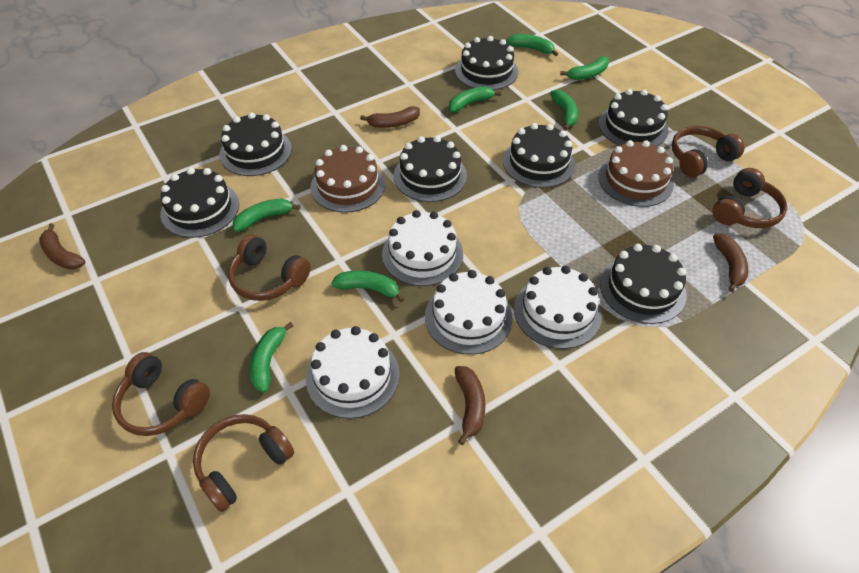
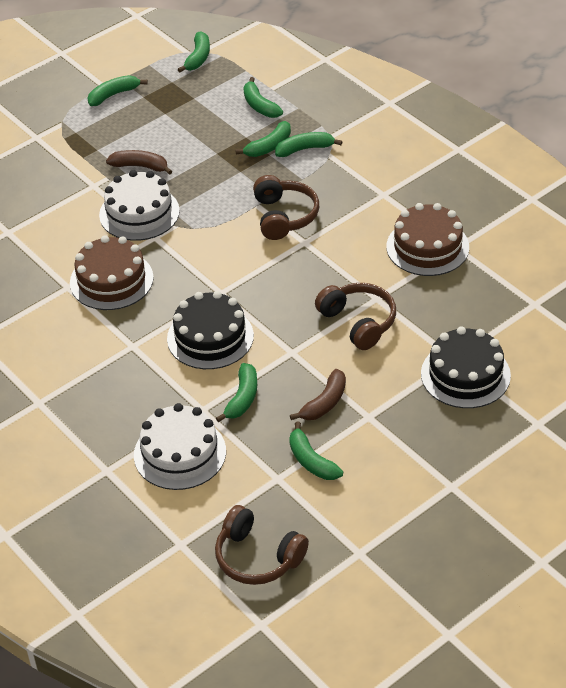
black cake: [161,168,239,238] [220,112,292,176] [394,136,467,202] [455,36,518,90] [503,123,575,188] [599,89,669,146] [600,244,687,324] = 7 -> [167,291,254,369] [421,326,511,408] = 2
brown banana: [39,223,85,269] [360,106,420,128] [454,366,485,445] [713,234,748,292] = 4 -> [106,150,172,175] [290,369,346,420] = 2
brown headphones: [112,352,210,436] [193,414,294,512] [228,234,311,301] [672,126,745,177] [713,168,787,228] = 5 -> [215,505,309,585] [253,175,319,240] [315,283,396,350] = 3
white cake: [306,326,400,419] [382,210,463,286] [425,270,513,355] [514,266,602,349] = 4 -> [99,170,180,241] [134,403,226,490] = 2

